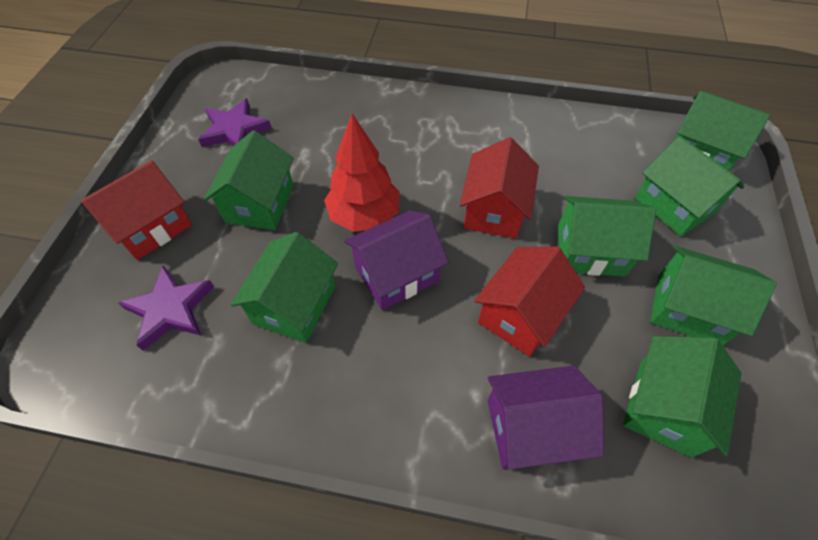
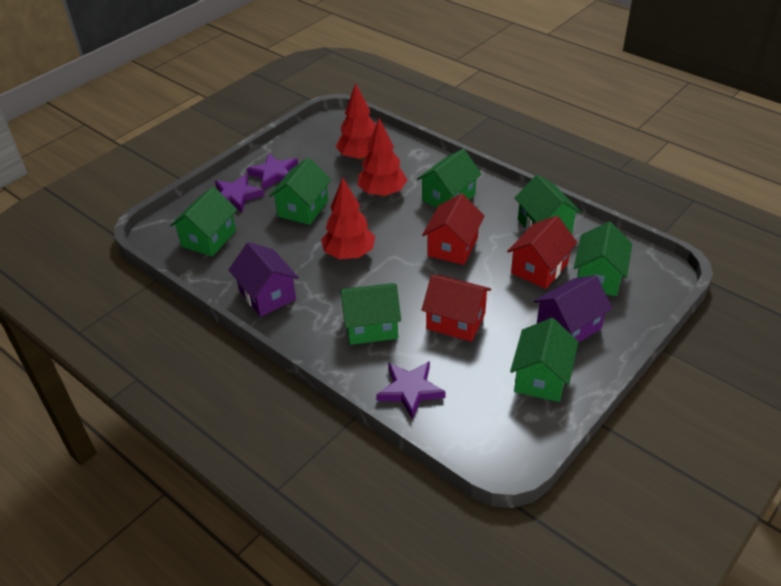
purple star: [118,265,214,351] [198,98,272,147] = 2 -> [215,174,264,213] [247,154,298,190] [376,361,446,420] = 3
red tree: [324,113,400,232] = 1 -> [321,177,375,259] [336,83,376,160] [357,118,407,197] = 3

